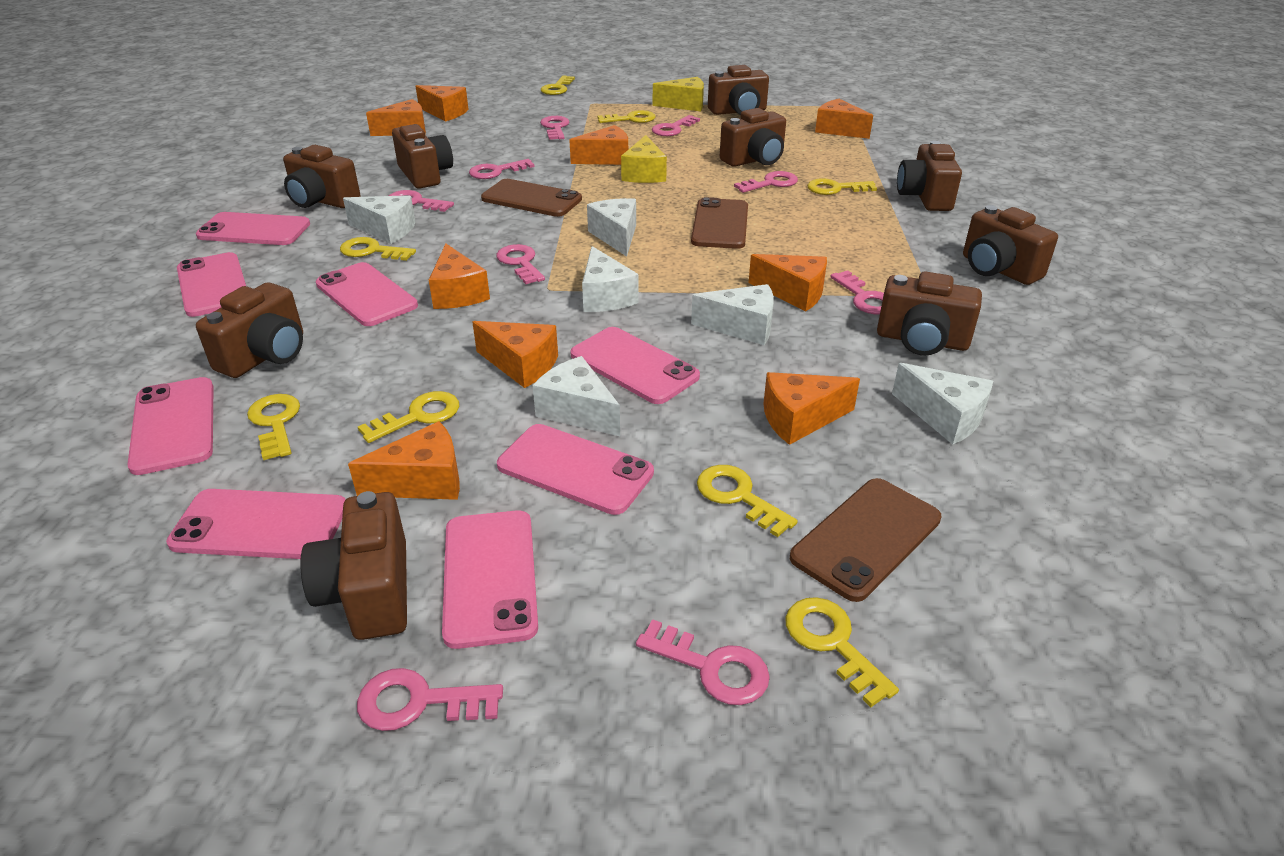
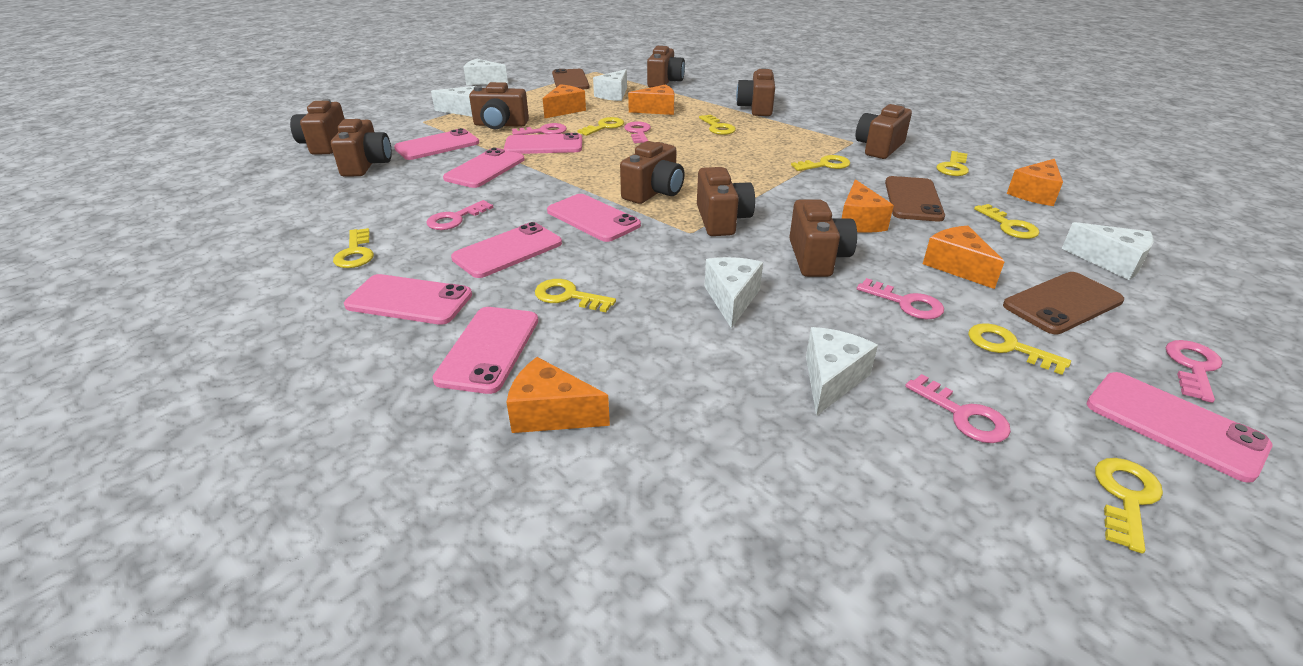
orange cheese: [348,421,460,500] [366,99,426,136] [416,85,469,121] [429,244,490,309] [472,321,558,388] [569,125,628,165] [749,254,827,311] [763,372,860,445] [815,99,873,139] = 9 -> [506,357,610,433] [543,84,586,119] [628,84,674,115] [842,179,894,233] [923,226,1005,289] [1007,159,1063,206] = 6
pink key: [357,668,503,731] [389,190,454,212] [469,159,535,179] [496,244,545,284] [540,116,569,140] [636,619,770,705] [652,115,700,136] [734,171,798,193] [830,270,884,314] = 9 -> [426,200,494,230] [512,123,567,135] [624,122,651,143] [857,278,944,319] [905,374,1011,443] [1166,340,1222,403] = 6
yellow cheese: [621,135,667,183] [653,77,704,111] = 2 -> none = 0
yellow key: [247,394,300,460] [340,237,416,261] [358,391,459,443] [541,75,575,95] [597,110,656,123] [697,465,798,537] [785,597,899,707] [807,178,877,195] = 8 -> [333,228,374,268] [535,279,616,312] [577,117,624,136] [699,114,736,135] [791,155,850,171] [937,151,969,176] [968,323,1071,375] [974,204,1040,239] [1095,458,1163,554] = 9

